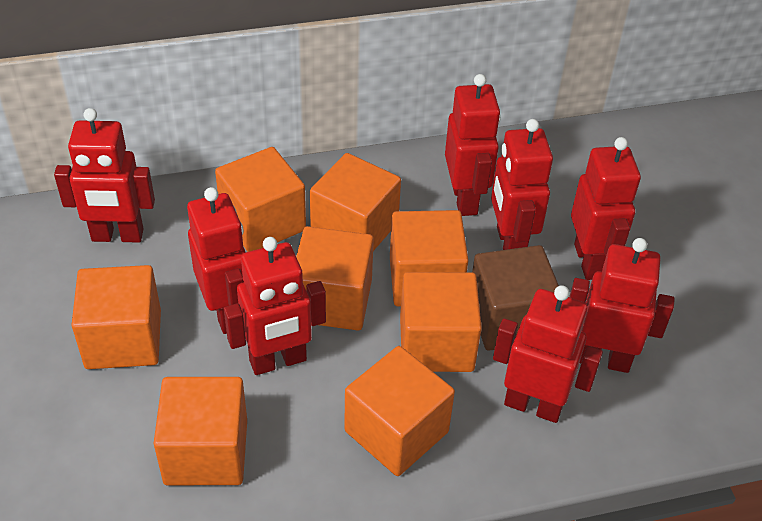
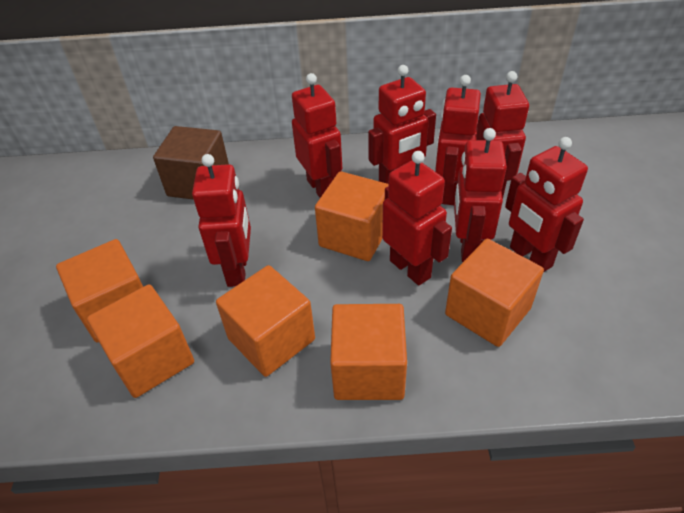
orange cube: [72,265,161,369] [154,377,247,486] [215,147,306,252] [296,226,374,330] [310,153,401,251] [344,346,455,476] [390,210,469,306] [400,272,482,372] = 8 -> [56,239,143,343] [87,284,194,398] [216,265,315,377] [315,171,389,261] [330,304,407,400] [445,239,544,347] = 6

